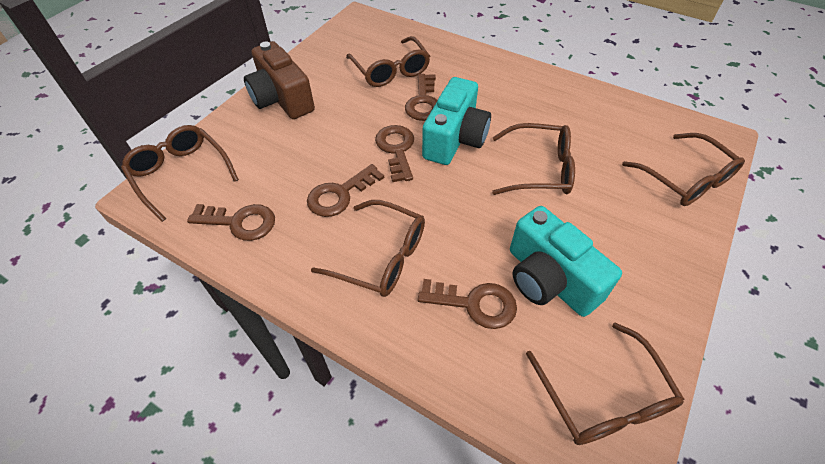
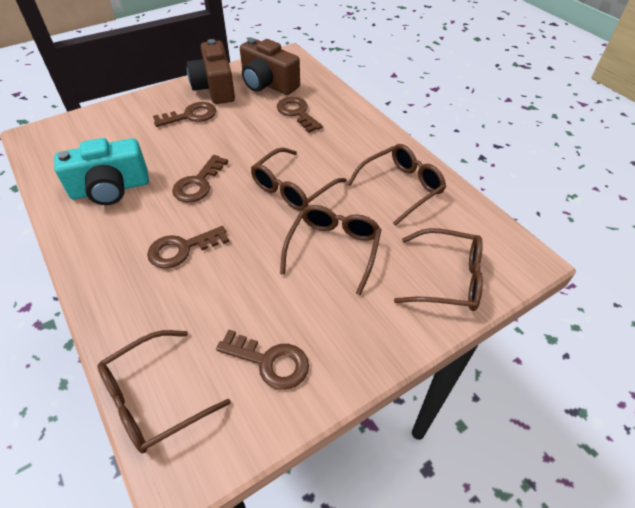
brown camera: [244,41,315,119] = 1 -> [187,39,235,104] [240,38,300,95] = 2
brown glasses: [121,125,239,222] [311,200,425,297] [346,36,430,87] [492,123,575,195] [526,322,685,445] [622,133,745,206] = 6 -> [98,330,231,453] [251,148,346,211] [280,205,381,295] [347,144,446,226] [394,228,483,311] = 5
turquoise camera: [422,77,491,165] [510,206,622,317] = 2 -> [54,138,149,205] = 1

